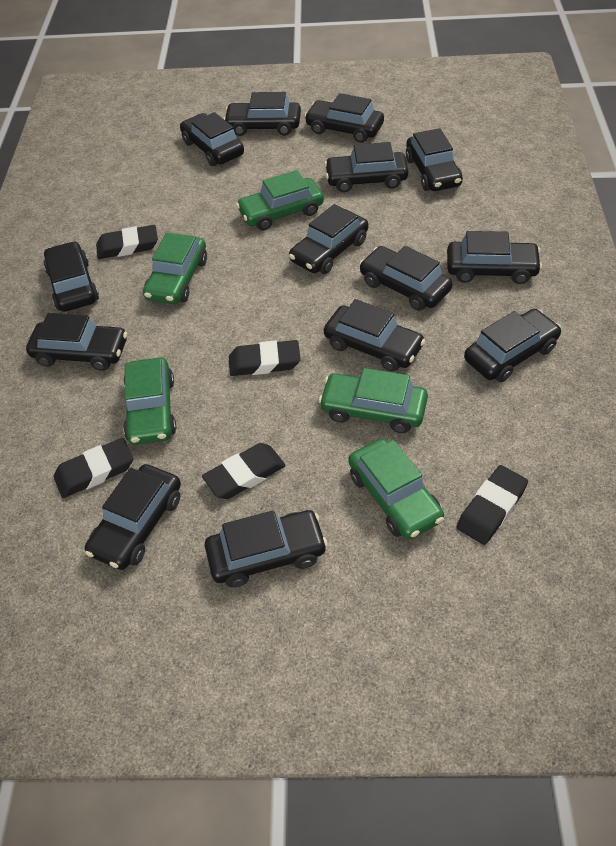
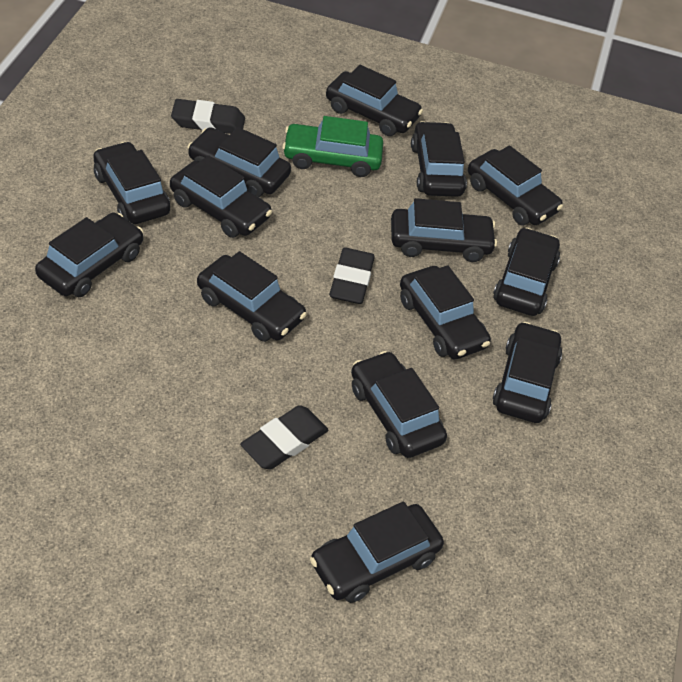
black eraser: [54,438,133,498] [96,225,158,259] [202,443,286,499] [229,340,301,376] [456,465,528,545] = 5 -> [171,99,245,134] [240,405,329,470] [329,248,375,304] = 3
green car: [123,357,176,445] [143,232,207,304] [236,170,324,231] [319,368,428,433] [348,438,444,540] = 5 -> [282,116,383,177] = 1

